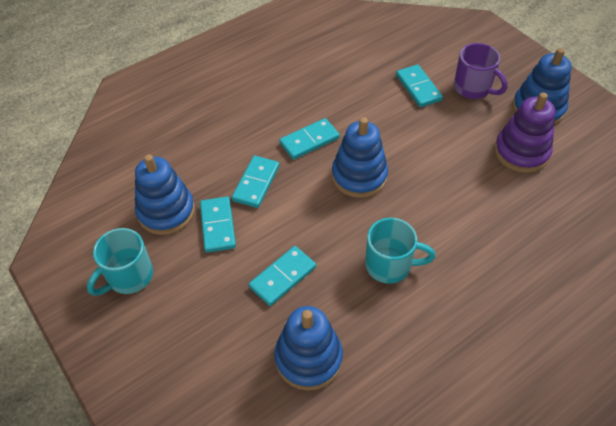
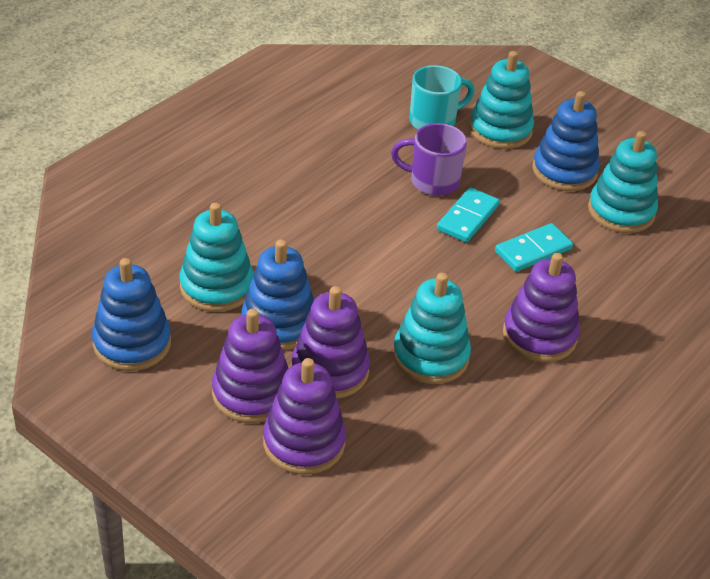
blue stacking toy: [135,154,195,235] [274,306,343,391] [332,117,388,198] [512,48,572,125] = 4 -> [92,258,171,371] [241,240,314,350] [532,91,600,191] = 3
purple stacking toy: [494,92,555,173] = 1 -> [212,309,288,423] [263,358,346,474] [292,286,370,399] [503,253,580,362] = 4
turquoise domino: [200,197,236,253] [232,156,279,208] [249,246,316,306] [279,118,340,160] [396,65,443,107] = 5 -> [437,187,500,243] [495,223,573,272] = 2
turquoise mug: [87,228,153,296] [365,218,436,284] = 2 -> [409,65,475,130] = 1
turquoise stacking toy: none = 0 -> [180,203,254,312] [393,273,471,384] [469,51,534,149] [588,131,658,233] = 4

